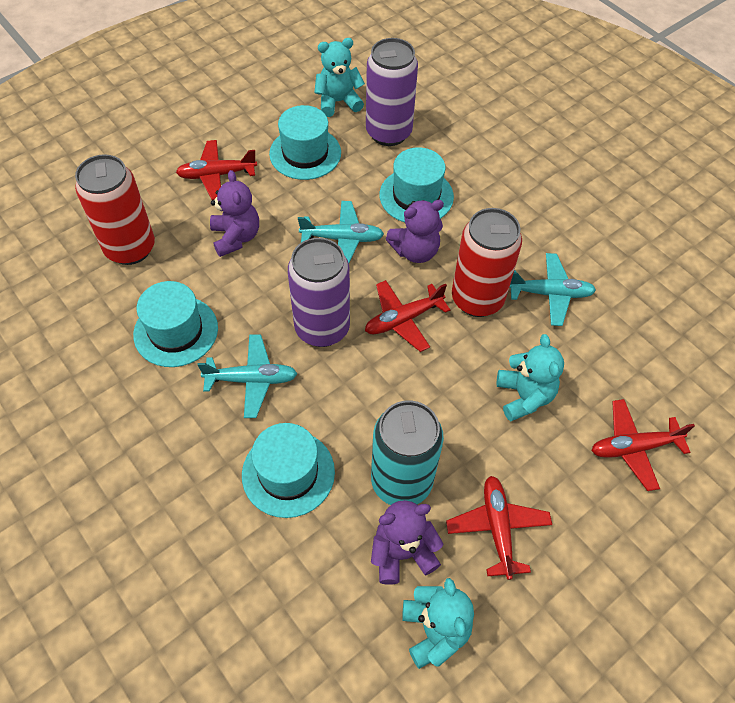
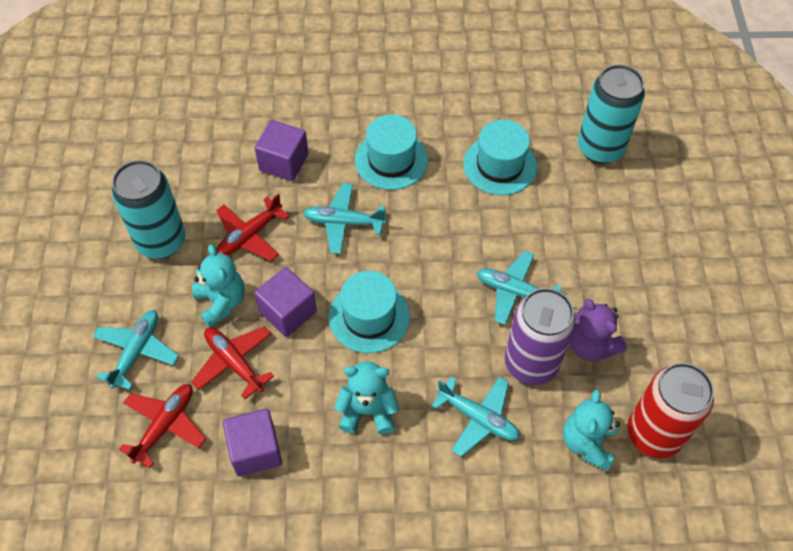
purple can: [288,238,350,347] [366,38,418,146] = 2 -> [505,288,576,385] = 1
purple cube: none = 0 -> [223,409,282,477] [254,267,317,337] [255,120,308,181] = 3
purple teddy bear: [210,170,259,257] [371,500,443,585] [386,200,444,263] = 3 -> [569,299,627,361] = 1
red can: [75,154,155,265] [452,208,522,317] = 2 -> [628,363,714,458] = 1
red plane: [176,140,257,200] [365,280,450,352] [446,476,552,580] [591,399,695,491] = 4 -> [119,384,206,468] [192,327,274,399] [216,194,290,261] = 3
turquoise can: [371,400,444,505] = 1 -> [112,160,185,259] [578,64,645,164] = 2
turquoise hat: [133,281,218,367] [242,423,335,518] [269,105,341,180] [380,147,454,222] = 4 -> [329,271,410,353] [355,115,428,190] [463,120,537,195] = 3
turquoise plane: [198,334,297,418] [298,201,384,263] [509,253,596,326] = 3 -> [93,310,179,390] [303,183,386,254] [431,376,520,457] [477,251,563,325] = 4

